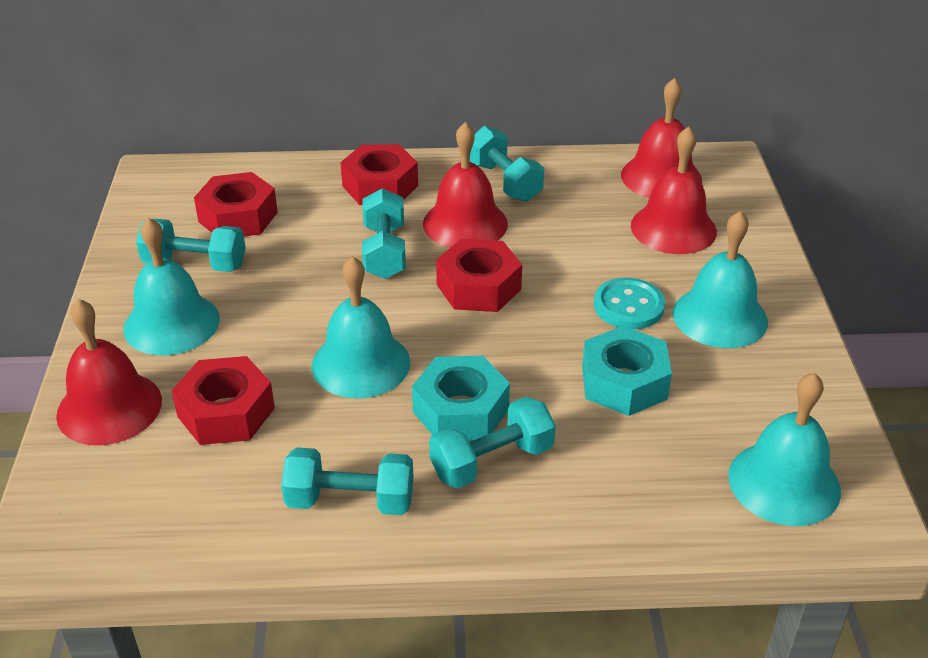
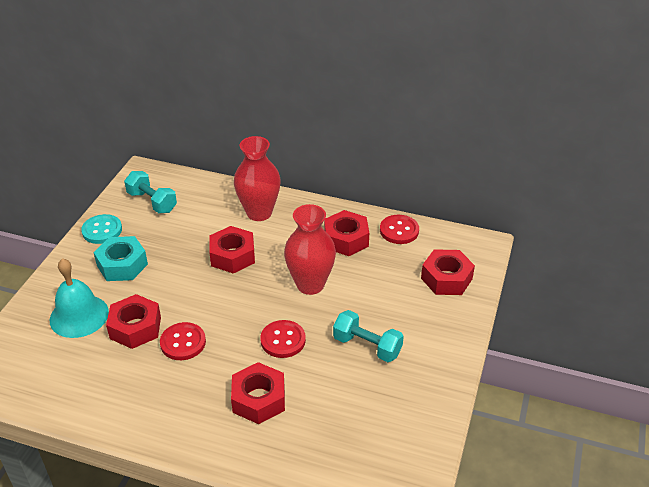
red bell: [56,299,162,445] [423,122,508,248] [621,78,702,198] [631,126,717,254] = 4 -> none = 0
red button: none = 0 -> [160,322,206,360] [260,320,306,358] [380,215,419,244] = 3
red nut: [172,356,275,445] [194,172,278,237] [340,144,418,205] [436,239,522,312] = 4 -> [106,294,161,349] [209,226,255,274] [231,362,285,424] [324,210,369,256] [421,249,475,295] = 5
red vase: none = 0 -> [234,136,281,221] [284,204,336,295] = 2
turquoise bell: [123,217,220,355] [312,256,410,398] [673,211,768,348] [728,373,841,526] = 4 -> [50,258,109,338] = 1
turquoise dumbbell: [136,219,246,272] [281,448,413,515] [362,188,406,279] [429,397,556,489] [470,126,544,202] = 5 -> [124,171,177,213] [333,310,404,362] = 2
turquoise nut: [412,355,510,441] [582,326,672,416] = 2 -> [93,236,148,281] = 1

